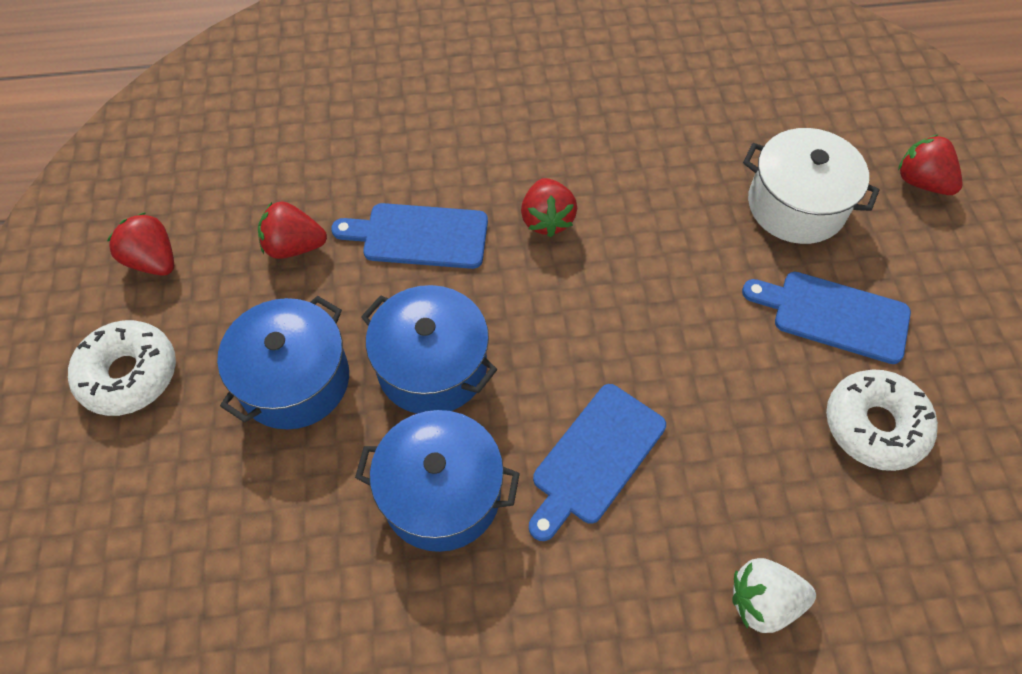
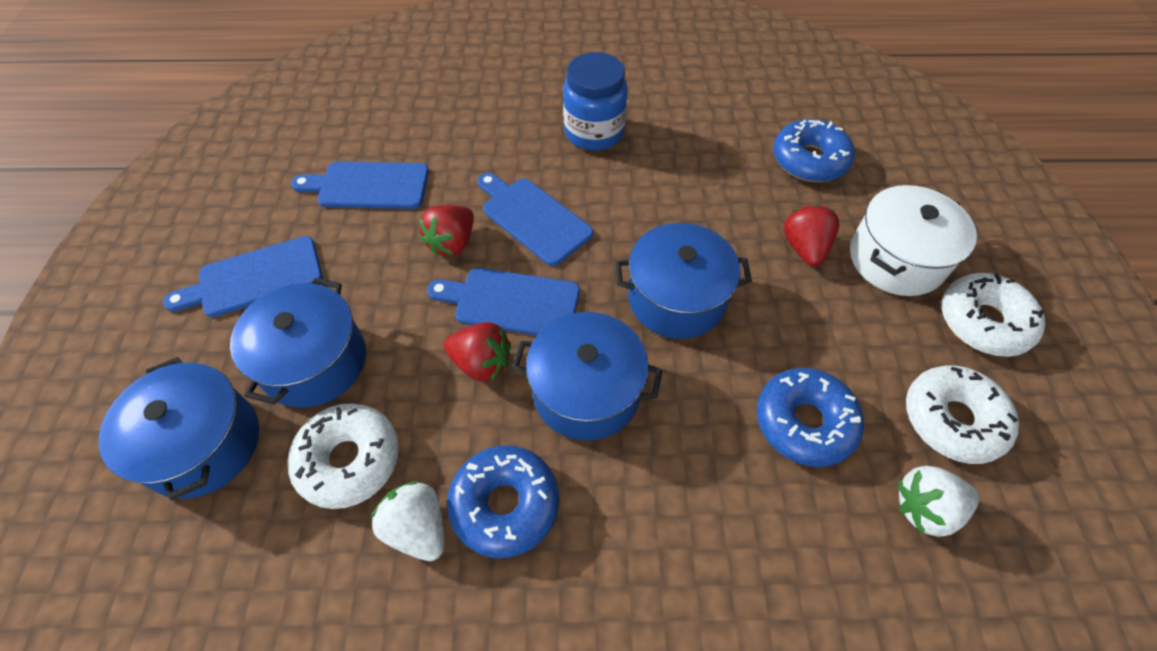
blue cutting board: [331,203,488,269] [529,384,666,541] [742,272,911,364] = 3 -> [163,236,323,317] [291,161,429,209] [427,268,580,336] [477,173,593,266] = 4
blue donut: none = 0 -> [447,446,559,558] [756,368,864,467] [773,119,855,182] = 3
blue jar: none = 0 -> [563,52,628,151] = 1
blue pot: [217,296,349,429] [355,410,520,552] [361,285,497,414] = 3 -> [99,357,259,500] [230,278,366,408] [512,312,662,441] [615,223,752,339] = 4
red strawberry: [107,212,174,276] [258,201,327,259] [521,178,577,237] [898,134,963,195] = 4 -> [419,205,474,256] [443,322,511,382] [783,204,839,267] = 3
white donut: [68,320,176,416] [826,369,938,471] = 2 -> [287,403,399,509] [906,365,1019,464] [941,273,1045,357] = 3
white strawberry: [733,558,816,633] = 1 -> [371,481,444,561] [898,466,979,537] = 2

